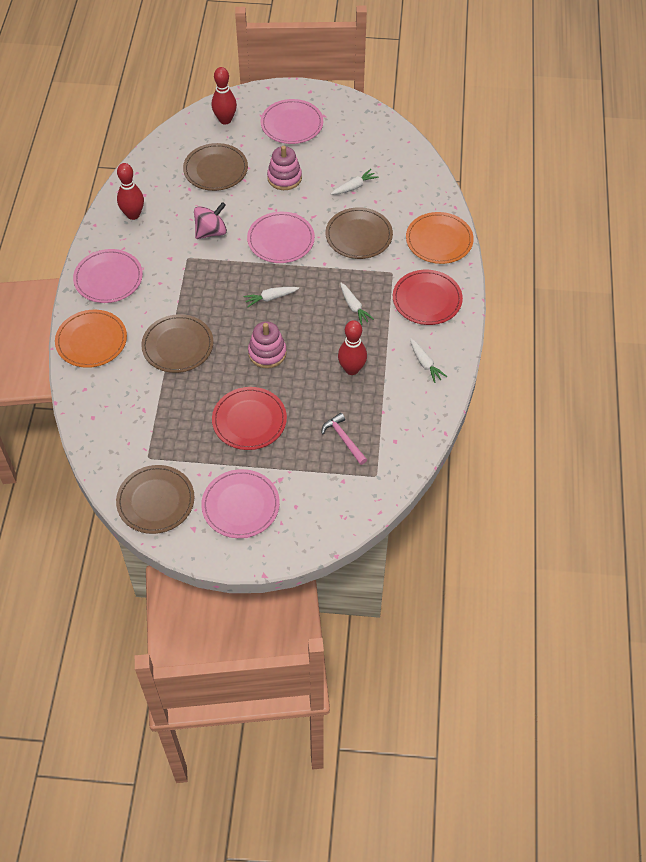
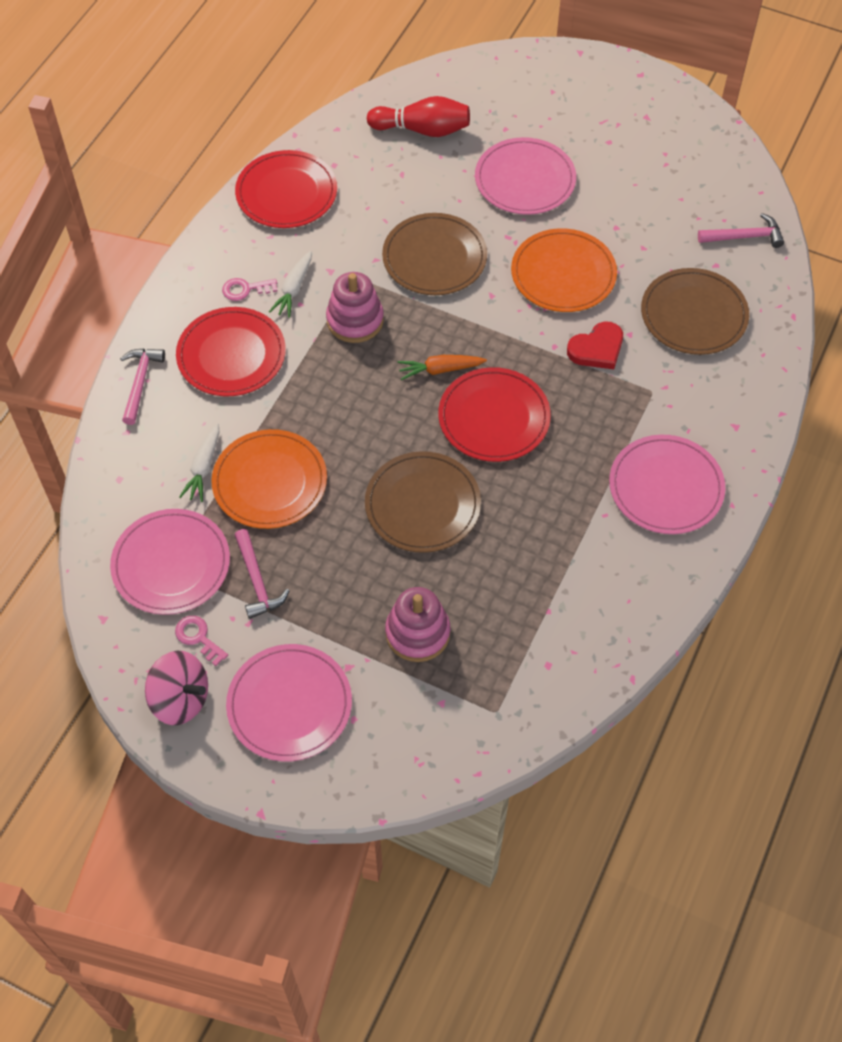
brown plate: [116,465,194,534] [141,314,213,373] [183,143,248,191] [326,207,393,259] = 4 -> [365,451,481,553] [382,213,487,295] [641,268,749,355] = 3
orange carrot: none = 0 -> [398,355,487,380] = 1
pink hammer: [321,413,367,465] = 1 -> [120,349,165,425] [235,529,290,619] [698,213,784,248] = 3
pink key: none = 0 -> [175,616,228,666] [222,278,278,301] = 2
red bowling pin: [117,163,144,220] [212,67,237,125] [338,320,367,375] = 3 -> [367,96,470,137] = 1
red heart: none = 0 -> [567,321,623,369] = 1
red plate: [212,387,287,450] [393,270,463,325] = 2 -> [176,307,286,396] [235,150,337,228] [438,367,551,462] = 3
white carrot: [243,287,299,307] [331,169,378,195] [340,283,374,325] [410,338,447,383] = 4 -> [179,423,219,502] [269,251,312,318] = 2

